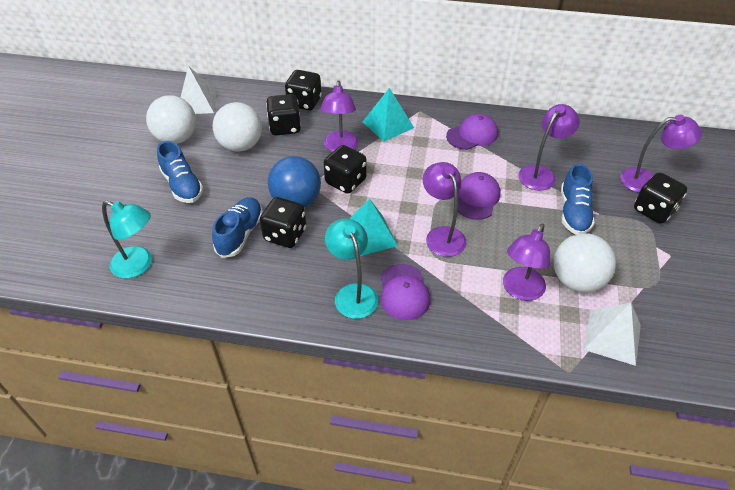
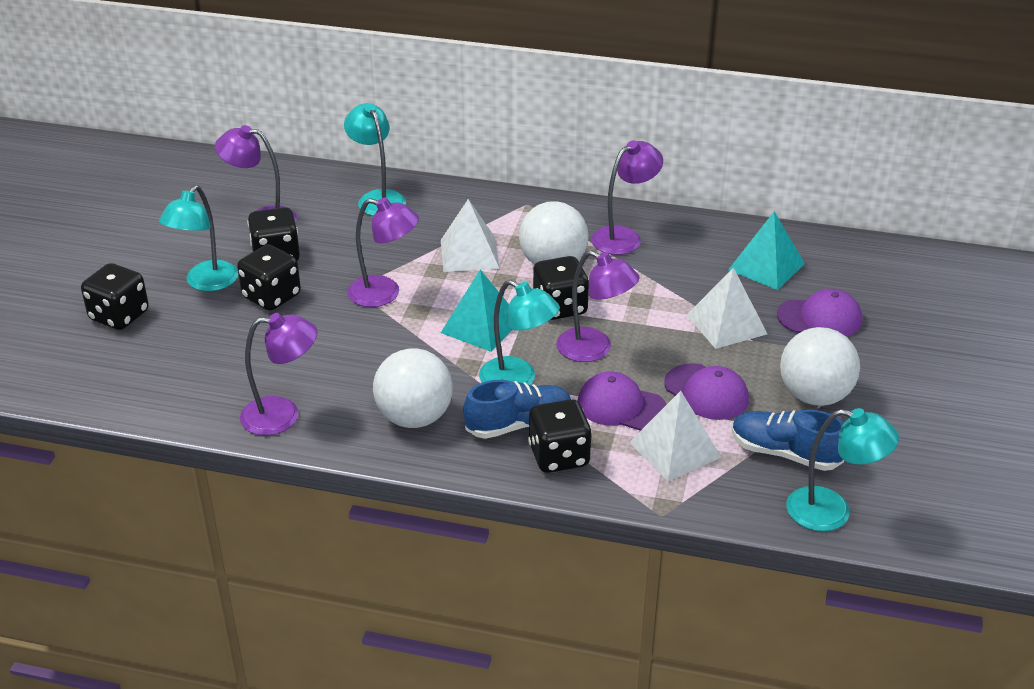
blue ball: [268,156,321,207] = 1 -> none = 0
blue shoe: [157,141,203,203] [212,197,263,258] [561,164,595,234] = 3 -> [463,380,571,439] [732,409,844,471] = 2
turquoise lamp: [102,200,152,278] [325,219,378,319] = 2 -> [159,185,238,291] [344,103,406,216] [479,280,560,385] [786,408,899,531] = 4
white pyramid: [181,66,217,114] [583,303,641,366] = 2 -> [441,199,500,272] [629,391,722,481] [687,267,767,349] = 3

